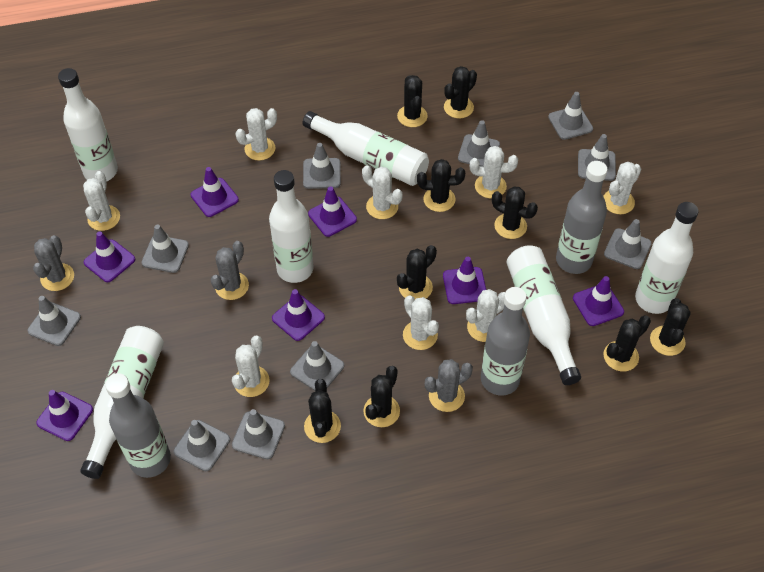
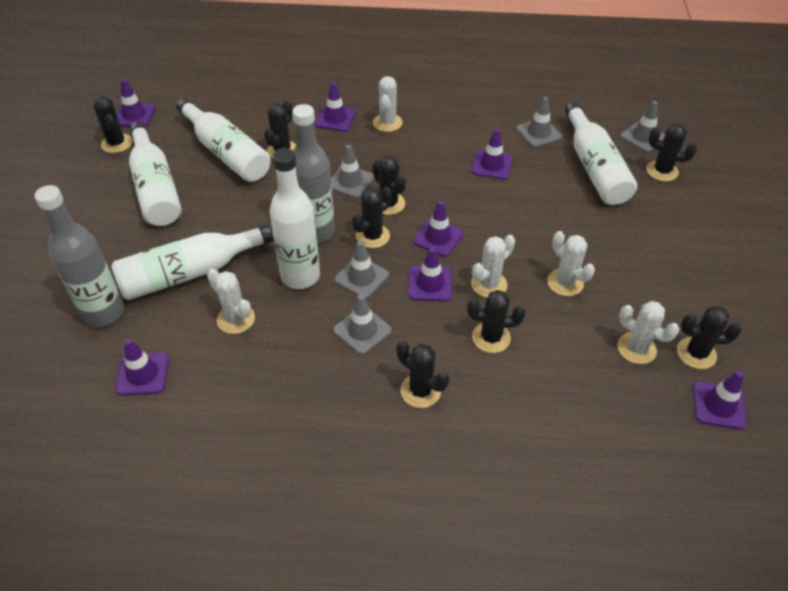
black cactus: [304,379,341,443] [363,366,400,427] [397,75,428,127] [397,245,437,299] [417,159,465,212] [444,66,477,119] [492,186,538,239] [603,316,651,371] [650,298,691,356] = 9 -> [94,96,132,153] [264,101,296,158] [352,187,392,248] [373,156,406,215] [397,341,449,408] [467,290,525,353] [647,124,697,181] [677,306,742,369] = 8
grey bottle: [105,373,171,478] [481,287,530,396] [556,161,608,274] = 3 -> [35,185,124,327] [292,104,335,243] = 2
grey cactus: [33,235,74,291] [211,241,249,300] [425,359,473,412] = 3 -> none = 0
grey traffic cone: [28,296,81,346] [141,224,189,273] [174,420,230,471] [232,409,285,459] [290,341,344,391] [303,143,341,189] [458,120,500,167] [548,92,593,140] [578,134,616,181] [604,219,652,269] = 10 -> [331,145,374,198] [333,294,392,355] [334,241,389,299] [516,97,562,147] [620,101,665,153] = 5
white bottle: [58,68,118,182] [80,326,164,479] [269,170,314,283] [303,111,429,186] [506,245,581,385] [635,202,698,314] = 6 -> [111,224,274,300] [129,122,182,226] [176,98,271,182] [269,148,320,289] [565,102,637,205] = 5
white cactus: [83,171,120,231] [232,335,270,397] [236,108,277,161] [362,165,402,219] [403,295,439,350] [466,289,505,342] [470,146,518,199] [603,162,641,214] = 8 -> [207,269,255,334] [373,76,403,132] [471,235,515,298] [547,231,595,296] [617,301,680,364] = 5

